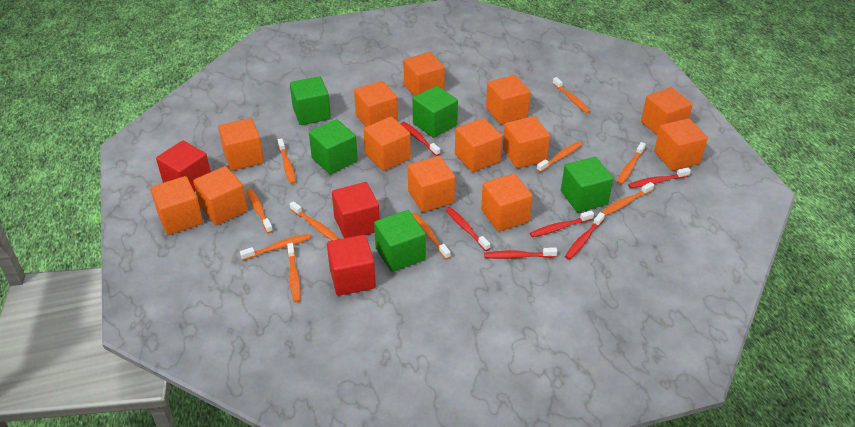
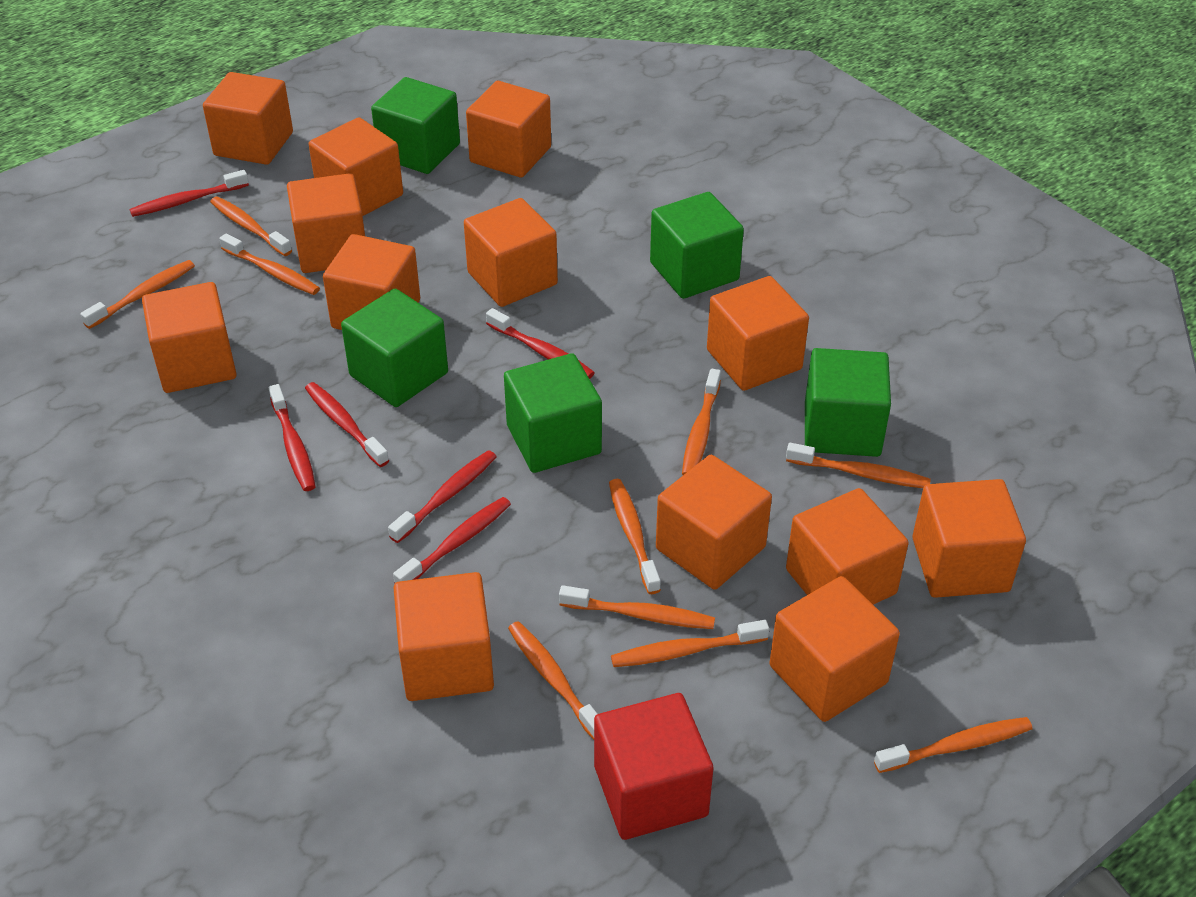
red cube: [156,141,211,192] [327,235,376,296] [332,182,380,238] = 3 -> [594,693,713,840] = 1

